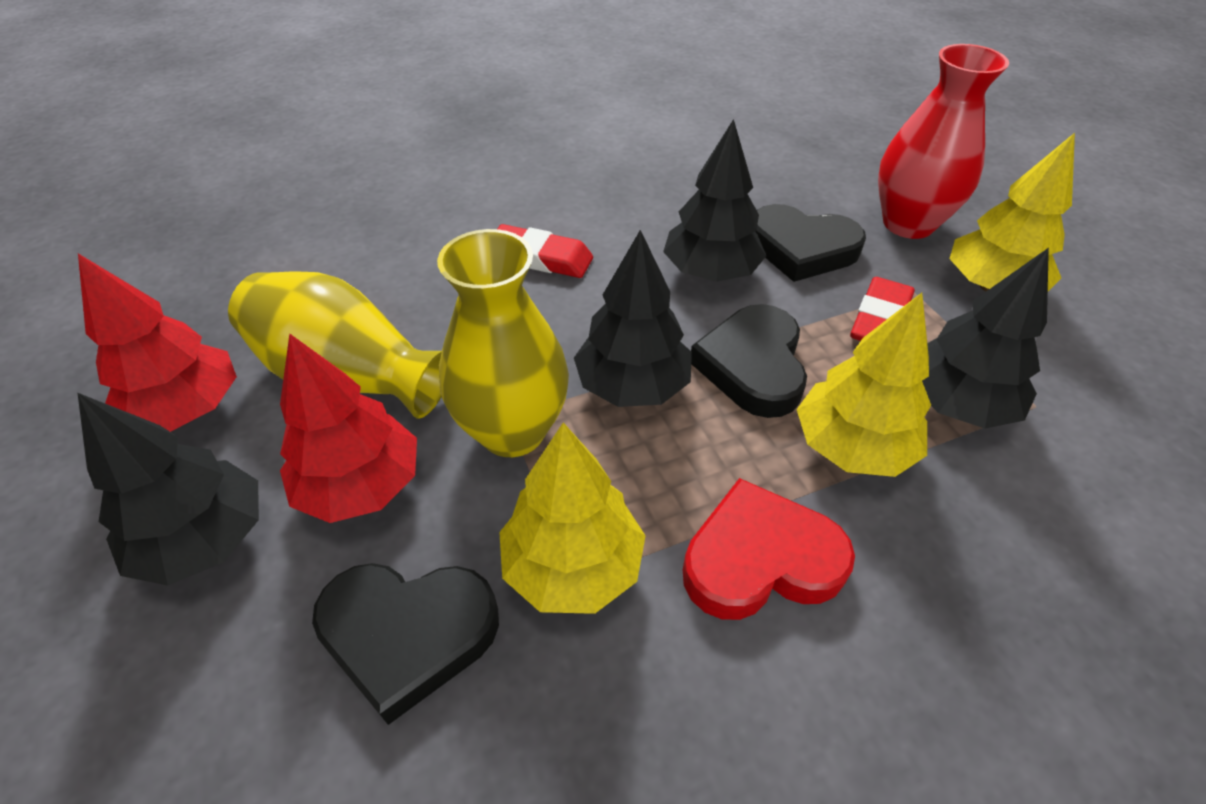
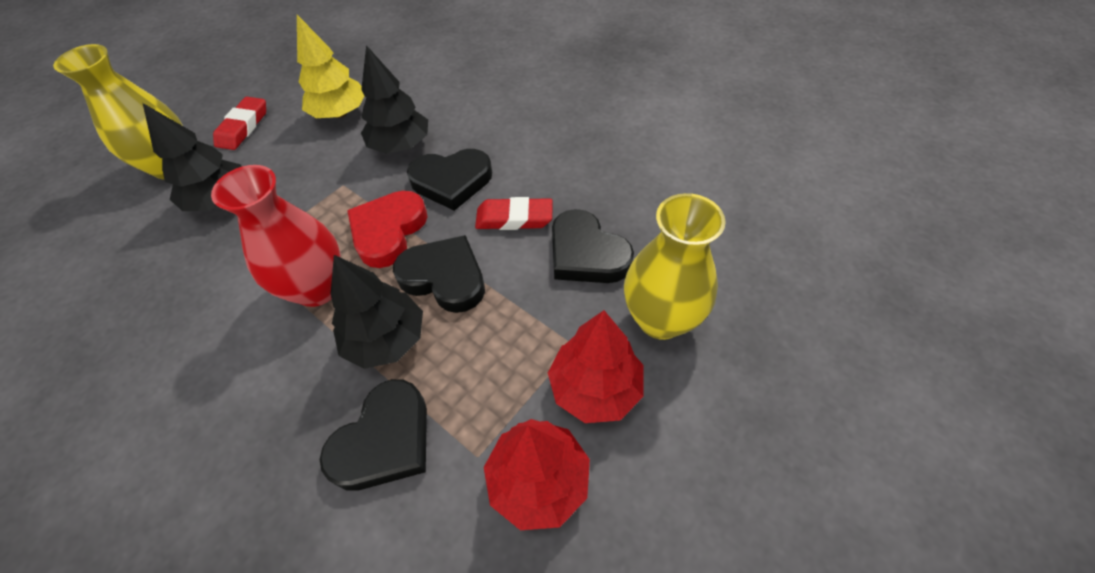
black heart: [312,563,499,725] [691,304,807,418] [755,204,866,282] = 3 -> [320,379,427,491] [393,235,485,313] [407,149,492,211] [552,209,634,283] = 4
black tree: [77,392,259,586] [574,230,692,407] [663,119,766,282] [922,248,1049,429] = 4 -> [143,103,242,211] [331,255,423,369] [361,45,428,154] = 3
yellow tree: [499,422,646,614] [797,293,931,477] [950,133,1075,291] = 3 -> [297,15,364,118] = 1

